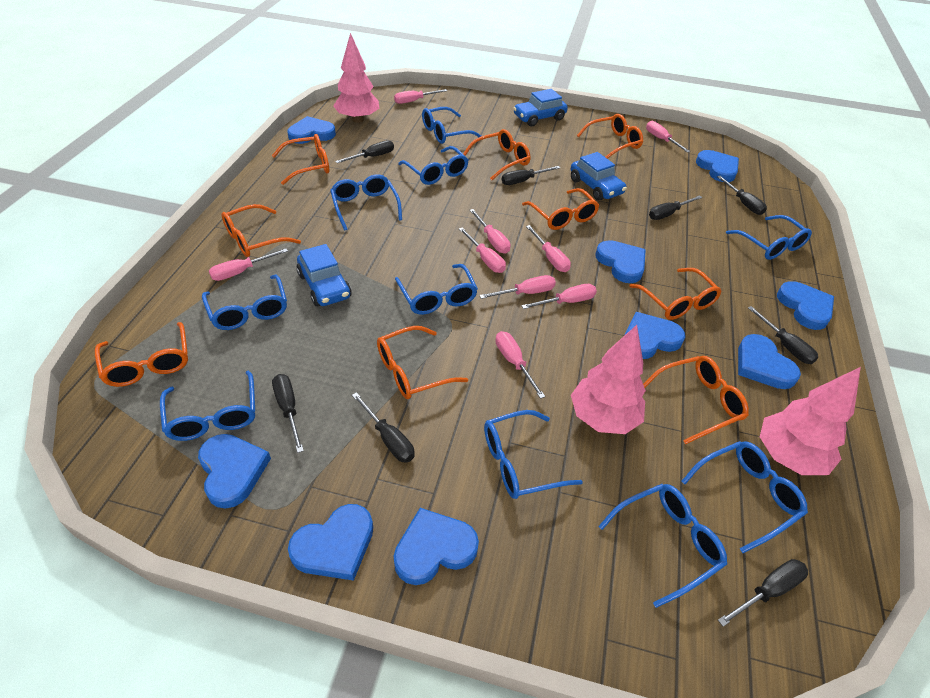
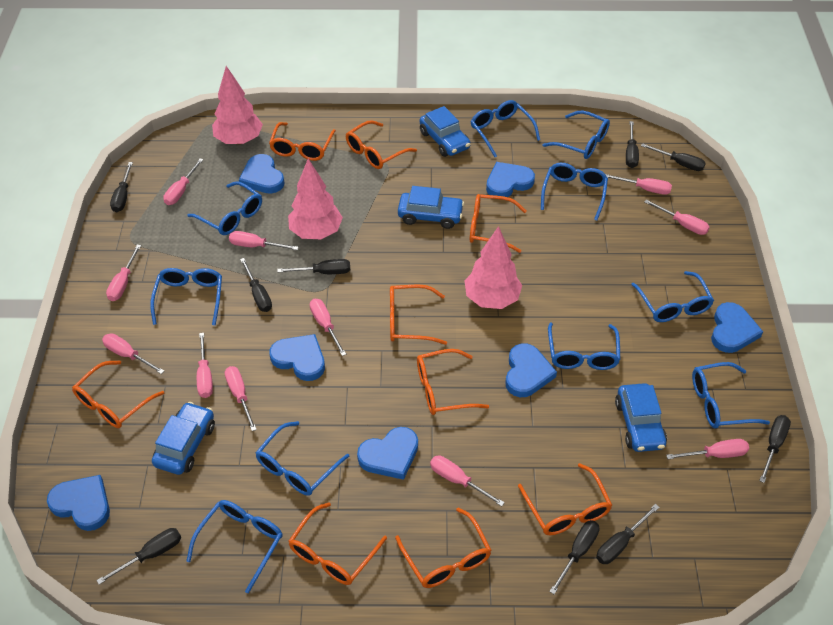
black screwdriver: [272,374,304,453] [335,140,394,163] [352,392,415,463] [502,166,560,185] [649,195,702,220] [717,176,767,215] [718,559,808,627] [748,306,818,364] = 8 -> [96,528,181,585] [110,162,133,212] [240,258,272,312] [277,259,350,274] [549,520,599,594] [596,504,660,564] [626,121,639,168] [641,143,706,171] [759,415,791,483] = 9
blue car: [296,244,352,307] [513,89,568,126] [571,152,627,201] = 3 -> [152,402,215,475] [398,186,464,229] [420,106,471,157] [615,383,667,452] = 4
blue heart: [198,434,271,509] [287,116,336,144] [288,504,373,581] [394,508,479,585] [596,240,646,283] [624,312,685,359] [696,150,739,182] [738,334,801,389] [777,281,834,330] = 9 -> [47,475,110,531] [239,154,285,194] [269,334,325,381] [357,427,418,480] [486,162,535,197] [505,343,557,397] [711,302,763,353] = 7
pink screwdriver: [209,249,288,281] [394,89,447,104] [459,227,506,273] [470,209,511,254] [479,275,556,299] [495,331,545,399] [521,284,597,309] [526,225,571,272] [646,121,690,153] = 9 -> [102,333,164,374] [106,245,141,301] [163,158,203,205] [197,333,213,398] [225,366,257,431] [229,231,299,250] [310,299,346,356] [430,456,505,506] [606,174,672,195] [645,199,710,235] [666,439,749,459] = 11

